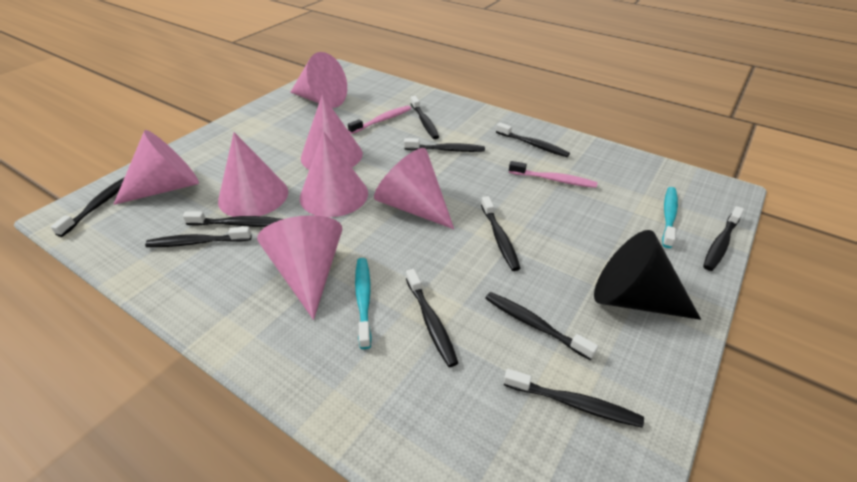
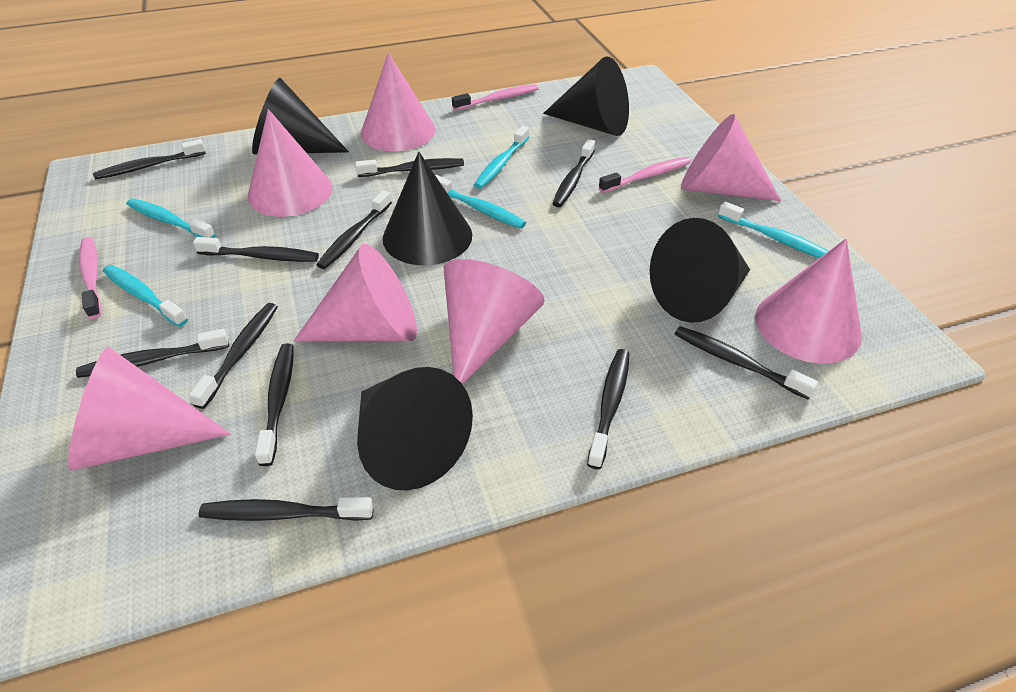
black cone: [594,230,701,320] = 1 -> [252,78,349,154] [357,367,473,491] [383,152,472,265] [543,56,629,136] [650,218,750,323] = 5
pink toothbrush: [348,105,411,134] [509,161,598,188] = 2 -> [79,237,101,319] [452,84,539,111] [599,157,691,193] = 3
turquoise toothbrush: [355,258,372,349] [662,187,678,248] = 2 -> [103,265,188,327] [127,198,215,238] [435,175,526,229] [474,126,529,189] [718,201,828,258] = 5

